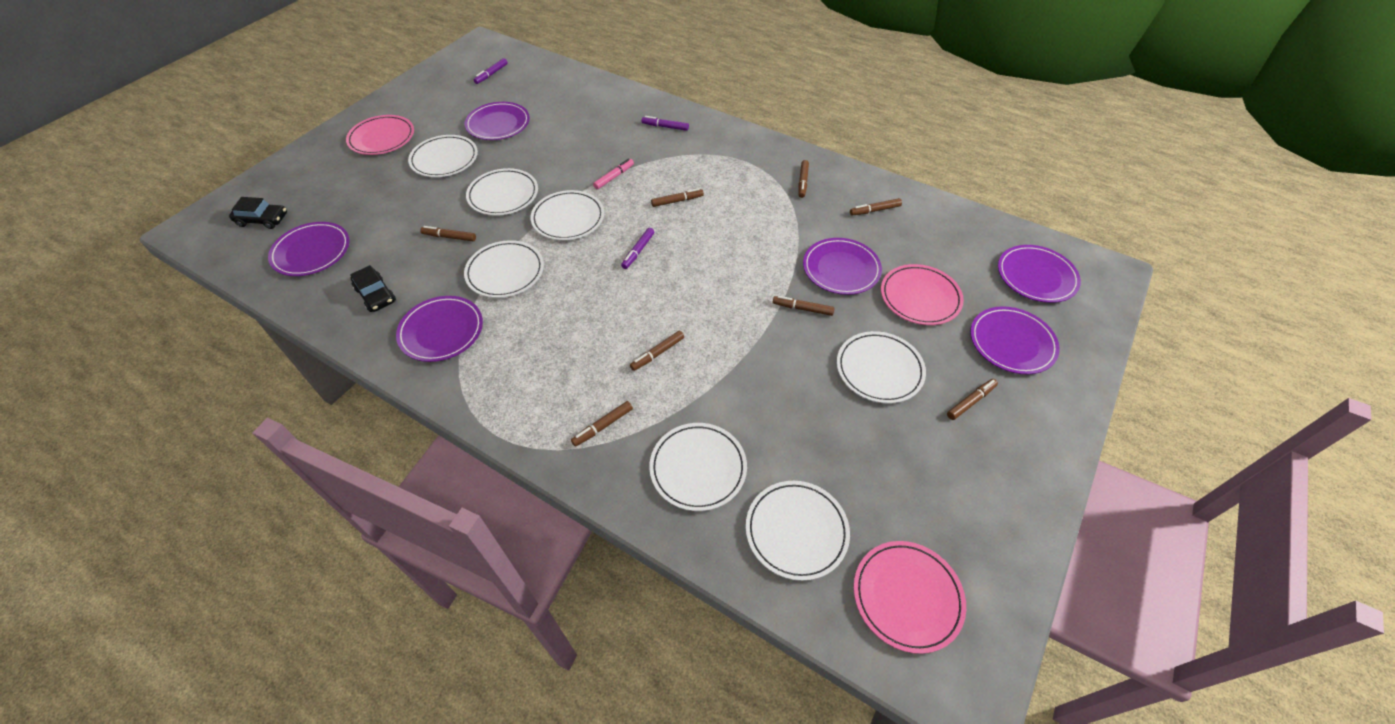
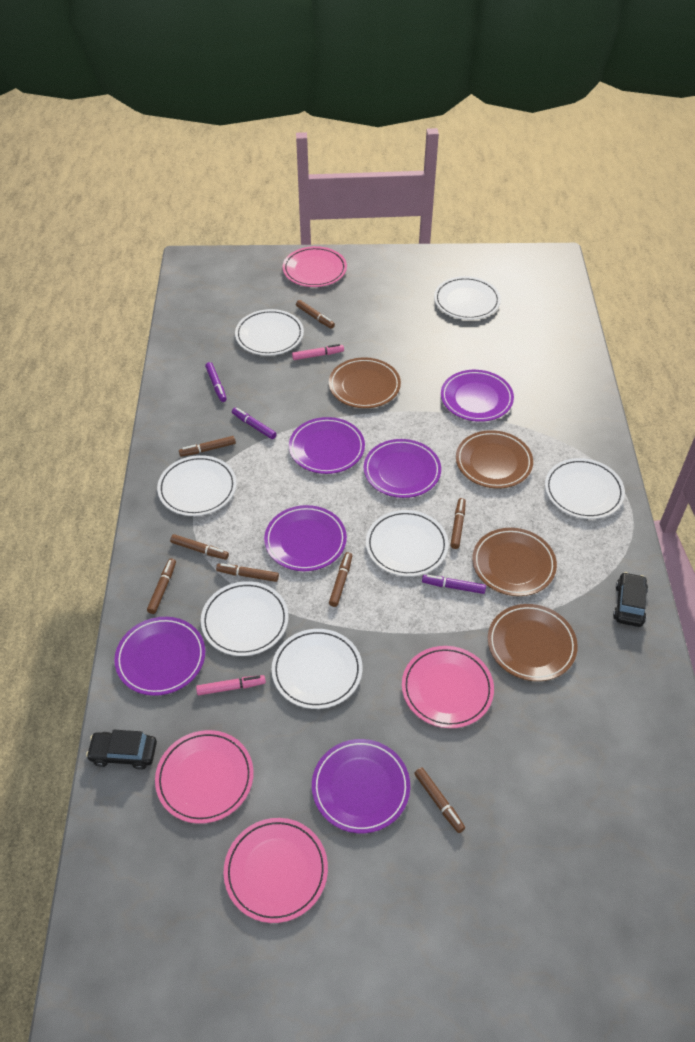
brown plate: none = 0 -> [329,357,401,408] [456,430,533,489] [472,528,557,596] [488,604,578,681] = 4
pink marker: [593,158,634,189] = 1 -> [196,675,266,695] [292,344,344,360] = 2
pink plate: [346,115,414,155] [854,541,966,654] [881,264,964,325] = 3 -> [155,730,254,824] [224,818,328,923] [283,246,347,287] [402,646,494,728] = 4

